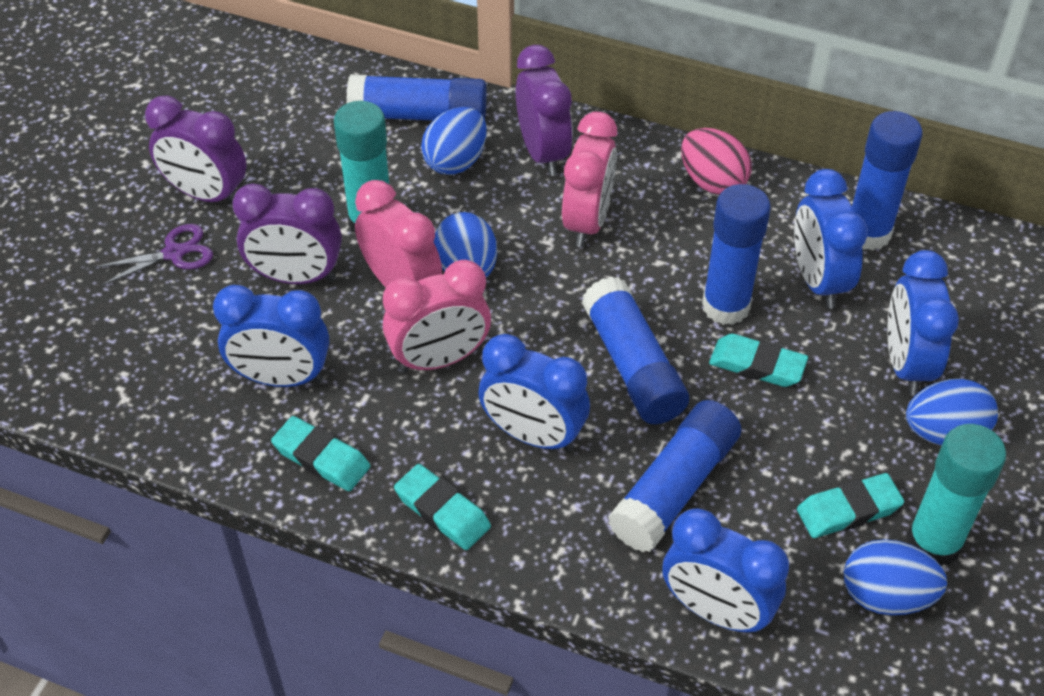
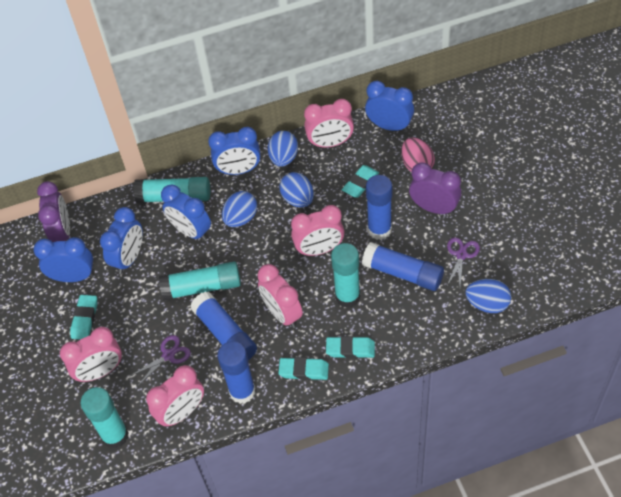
blue glue stick: [346,74,487,121] [582,277,689,424] [608,400,741,553] [702,184,771,325] [852,111,923,251] = 5 -> [190,291,257,360] [217,341,255,404] [362,242,444,291] [366,175,392,240] = 4
pink clock: [355,180,442,287] [383,260,491,373] [562,112,617,247] = 3 -> [60,327,122,382] [146,365,204,427] [257,264,303,328] [291,205,344,256] [304,99,354,148] = 5
purple clock: [145,95,247,203] [232,183,342,284] [516,45,573,176] = 3 -> [37,181,70,242] [409,162,461,215] = 2
purple scissors: [94,224,213,286] = 1 -> [130,335,191,386] [447,237,480,286] = 2
turquoise glue stick: [334,101,389,234] [907,424,1006,566] = 2 -> [80,387,128,448] [133,177,210,203] [159,262,241,300] [331,243,360,308] = 4

